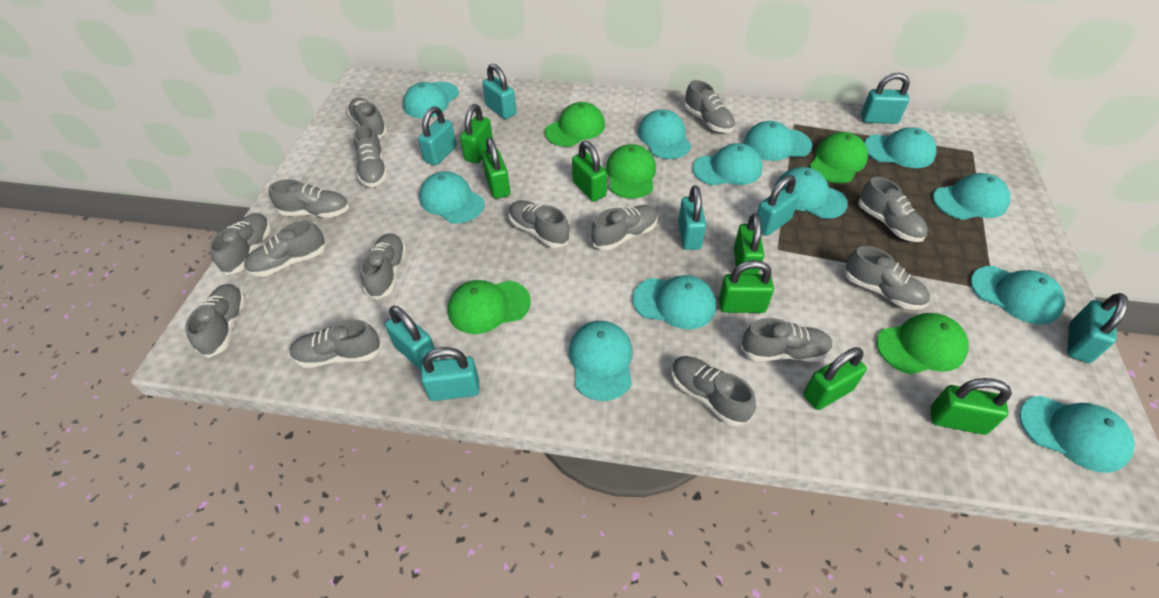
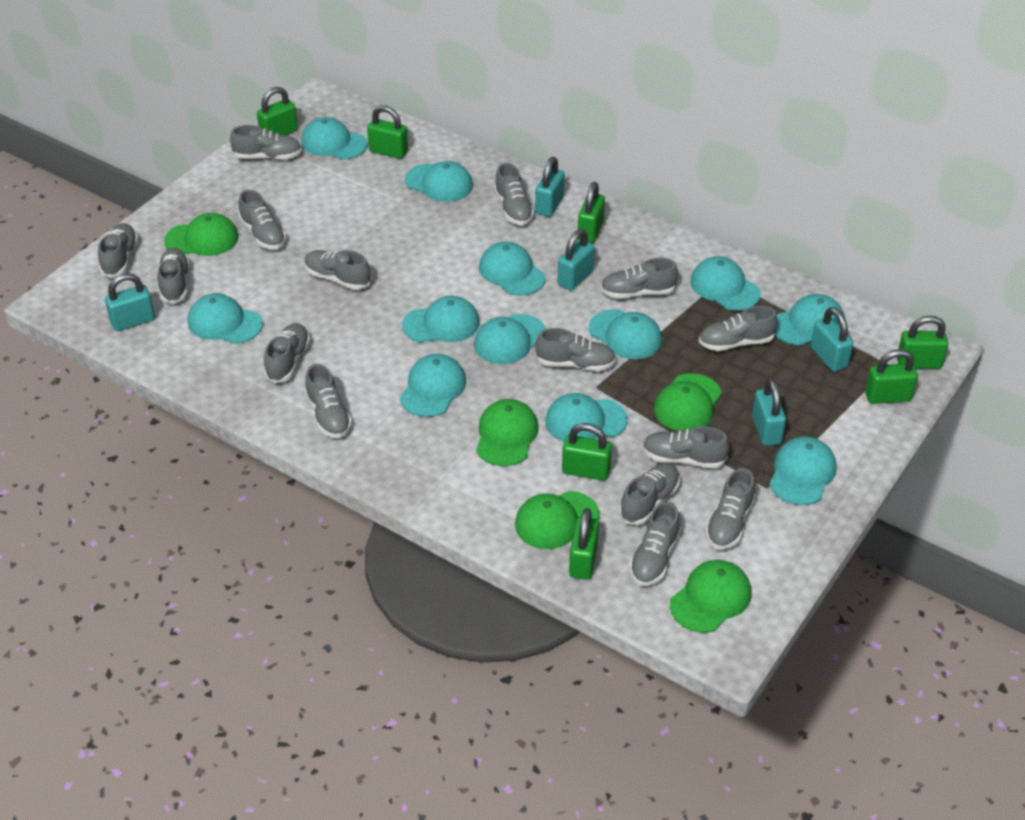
turquoise padlock: [385,306,437,370] [418,106,456,166] [421,347,480,401] [482,63,516,119] [678,185,706,250] [757,175,800,236] [861,73,910,124] [1067,293,1129,363] = 8 -> [105,273,155,331] [535,157,565,217] [558,229,595,290] [752,378,786,446] [811,307,853,372] = 5

